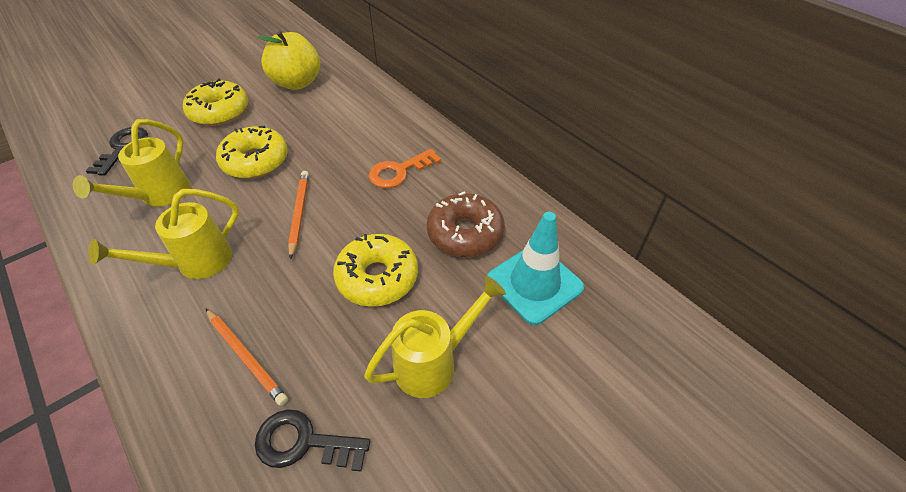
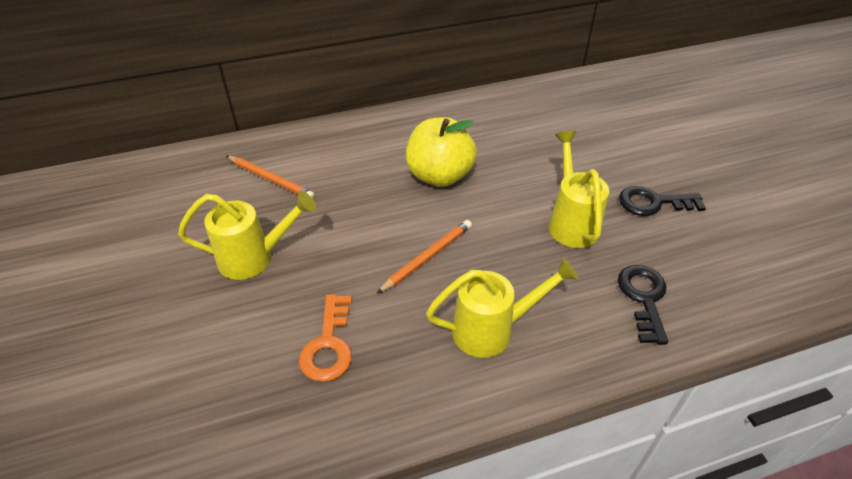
brown donut: [427,192,505,257] = 1 -> none = 0
turquoise traffic cone: [487,212,584,325] = 1 -> none = 0
yellow donut: [183,78,248,126] [216,126,288,179] [333,234,418,307] = 3 -> none = 0

